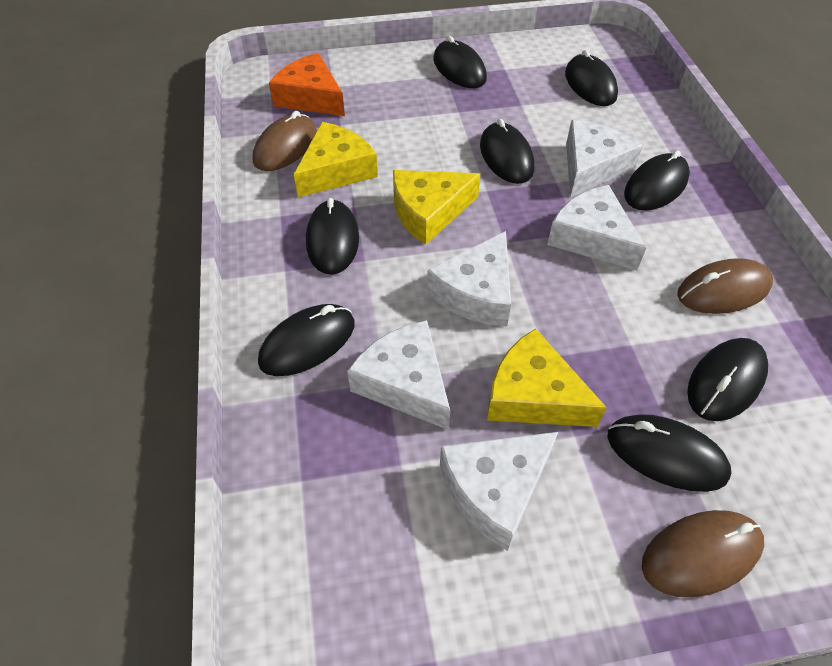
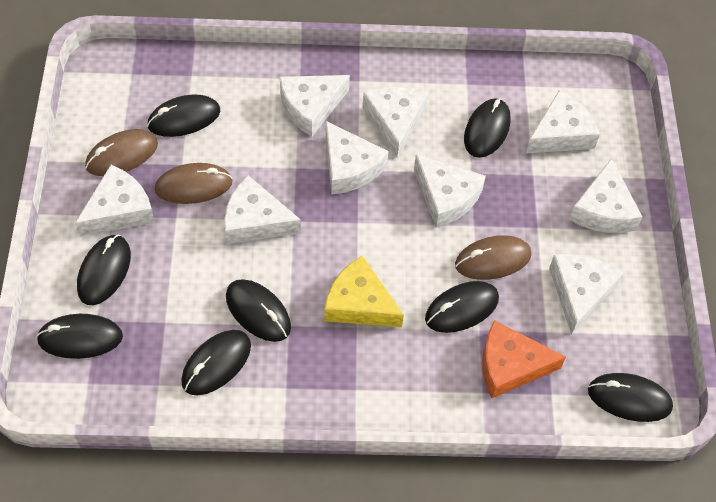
white cheese: [347,320,450,430] [427,231,511,327] [440,432,558,551] [547,185,646,271] [566,120,643,197] = 5 -> [75,165,155,237] [224,175,301,244] [280,75,350,137] [325,121,389,195] [363,87,428,158] [414,155,486,228] [526,90,600,153] [549,254,623,335] [569,158,642,233] = 9
yellow cheese: [294,122,378,197] [393,170,480,245] [487,328,607,427] = 3 -> [324,256,404,327] = 1

